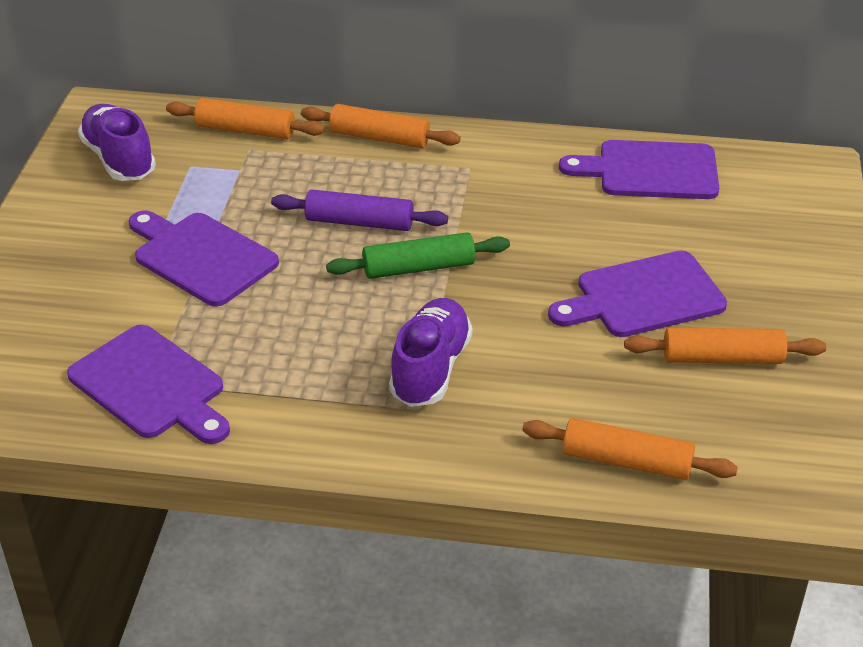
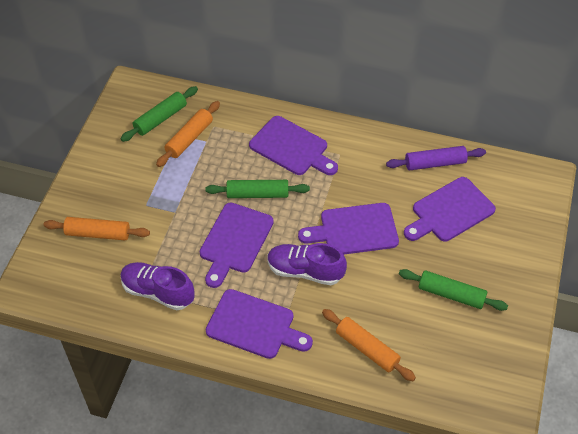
green rolling pin: [326,232,510,279] = 1 -> [120,86,198,142] [205,180,310,198] [399,269,508,311] = 3
orange rolling pin: [166,98,325,139] [301,104,461,148] [522,418,738,480] [624,327,826,364] = 4 -> [43,217,150,240] [156,101,220,167] [322,309,416,381] = 3
purple cutting board: [67,325,230,444] [129,210,279,307] [548,251,727,337] [559,140,719,199] = 4 -> [199,203,274,288] [206,289,313,359] [249,116,338,175] [298,203,399,255] [404,177,496,242] = 5

